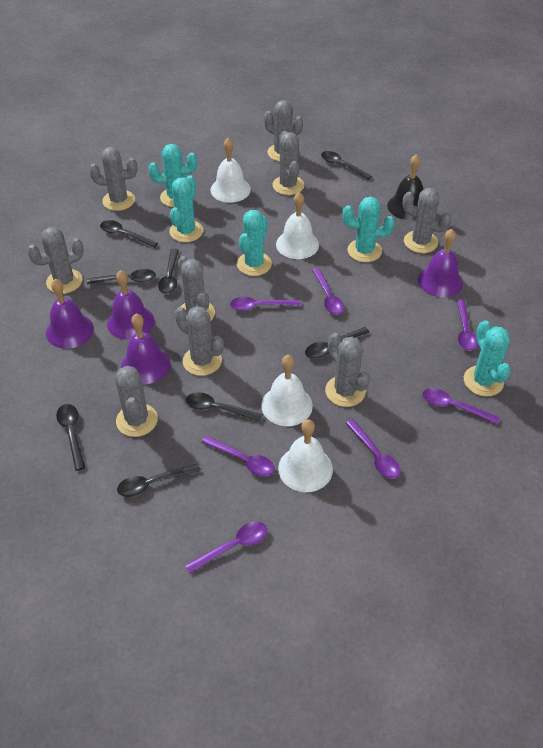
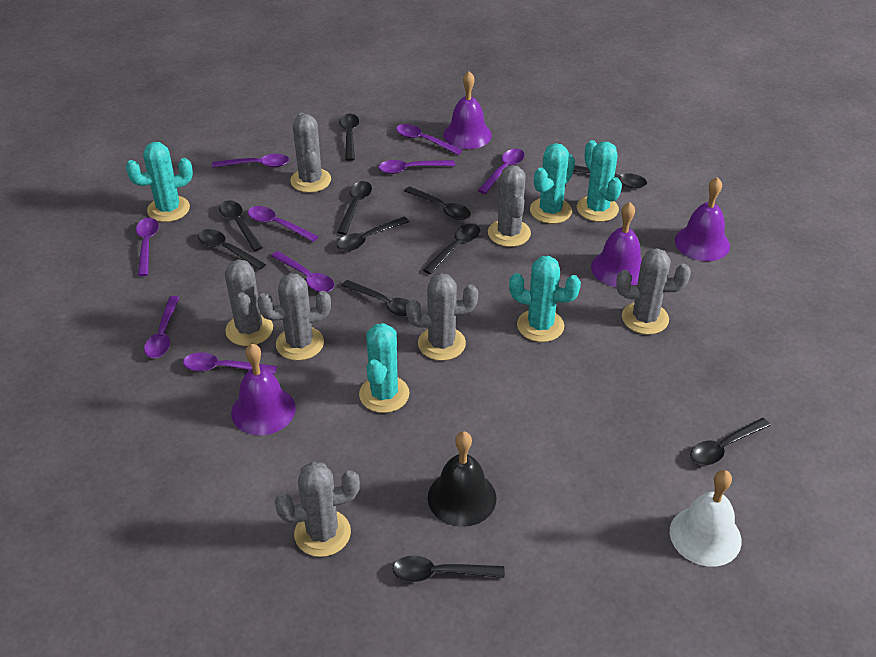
black spoon: [56,404,86,471] [87,269,156,284] [100,220,158,248] [117,464,201,497] [158,248,179,294] [186,392,263,422] [305,327,370,359] [321,151,372,180] = 8 -> [198,229,266,270] [219,200,263,251] [337,181,372,235] [337,217,409,251] [339,114,359,161] [342,280,409,317] [393,556,505,582] [404,186,471,220] [423,224,480,274] [574,165,647,188] [690,418,771,465] = 11
grey cactus: [27,227,84,294] [89,147,137,211] [115,366,158,437] [175,306,224,376] [178,256,215,321] [264,100,303,162] [272,131,304,195] [325,333,371,407] [402,188,452,253] = 9 -> [225,259,273,346] [257,273,331,361] [275,462,360,557] [290,113,331,193] [406,273,478,361] [488,165,531,247] [616,248,691,335] = 7
purple spoon: [185,522,267,574] [201,436,275,476] [230,297,301,311] [312,268,344,314] [346,419,400,479] [422,388,500,424] [456,299,478,351] = 7 -> [136,218,159,276] [144,296,179,358] [183,352,277,375] [212,154,289,168] [248,206,318,242] [271,251,334,292] [378,160,455,174] [396,124,462,155] [478,149,525,194] = 9
white bell: [211,138,251,203] [261,355,313,426] [276,192,319,259] [278,419,333,492] = 4 -> [670,470,742,567] = 1

